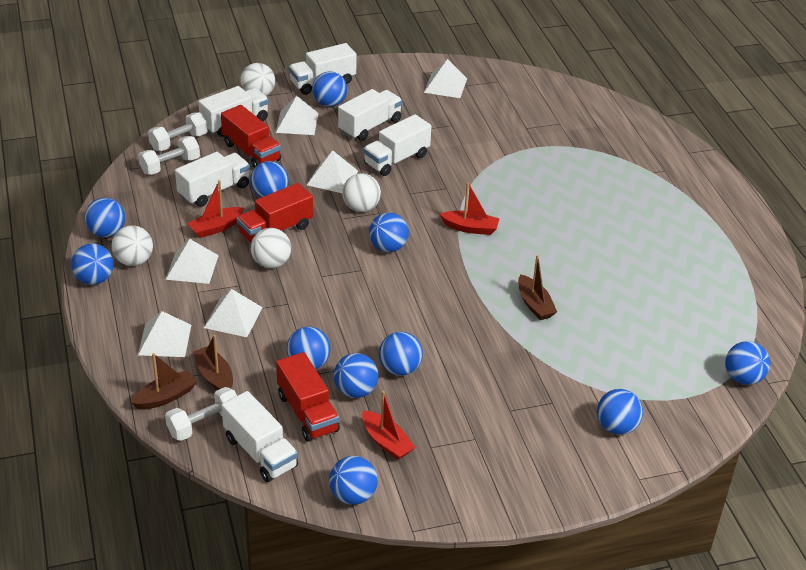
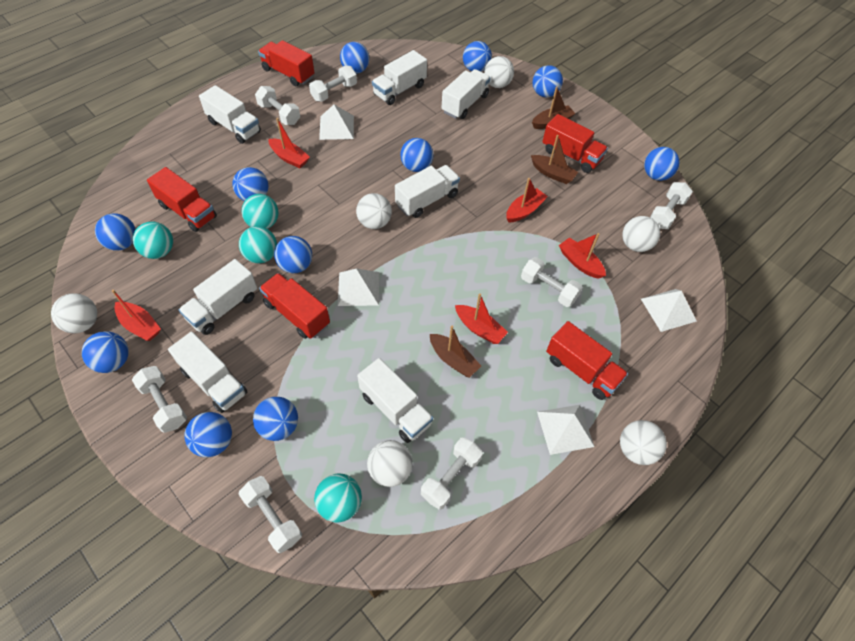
red boat: [187,180,244,238] [362,391,416,460] [440,182,500,235] = 3 -> [112,290,161,341] [268,118,310,168] [455,294,508,344] [506,178,548,223] [559,233,606,279] = 5
red truck: [221,105,281,168] [237,183,313,243] [276,352,340,442] = 3 -> [147,167,217,232] [258,40,315,86] [259,273,330,339] [542,114,608,173] [546,321,628,400] = 5
turquoise ball: none = 0 -> [133,222,173,259] [239,226,277,263] [242,194,279,229] [314,474,362,523] = 4
white ball: [112,225,153,266] [240,63,275,96] [251,228,291,268] [342,173,381,212] = 4 -> [51,293,97,333] [356,193,392,229] [367,440,413,487] [484,56,514,88] [620,420,667,465] [622,216,660,252] = 6
white dumbbell: [138,136,200,175] [148,112,208,151] [165,387,237,441] = 3 -> [132,366,187,433] [239,476,302,553] [255,86,300,125] [309,66,357,102] [421,437,483,510] [521,257,583,307] [650,182,693,229] = 7
white pyramid: [138,311,191,357] [166,239,219,284] [204,289,263,337] [276,96,318,135] [307,150,358,193] [424,59,467,98] = 6 -> [319,105,354,140] [338,269,379,306] [537,405,594,455] [641,289,696,332] = 4
white truck: [175,152,250,207] [198,86,269,137] [222,391,298,482] [289,43,357,95] [338,89,402,141] [363,114,431,176] = 6 -> [168,332,247,413] [178,259,257,335] [199,85,261,144] [357,358,433,443] [372,50,427,105] [395,165,460,218] [441,69,491,119] = 7

